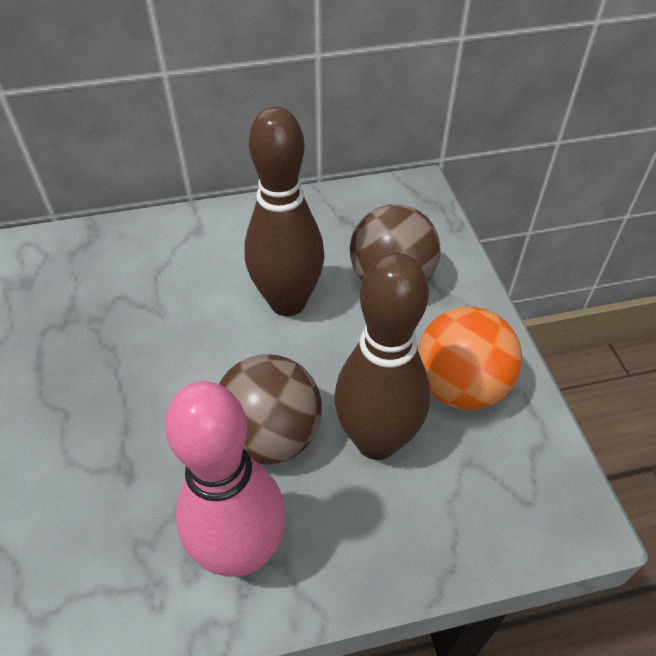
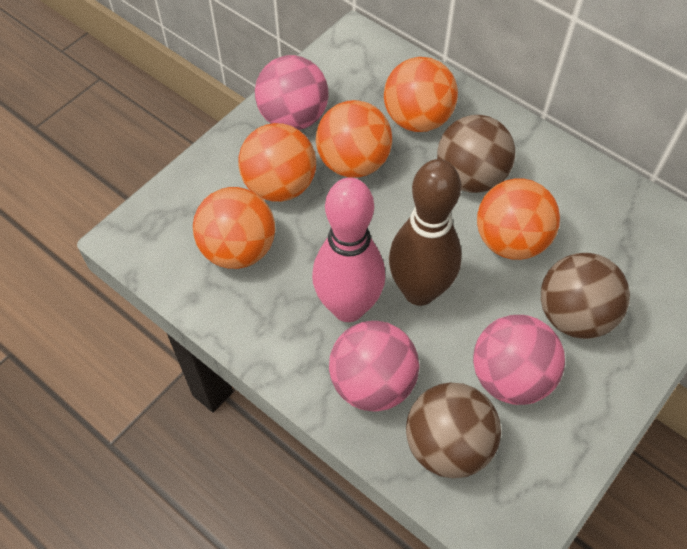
brown ball: [219,354,322,465] [350,204,440,281] = 2 -> [406,383,501,478] [437,115,515,193] [541,253,630,339] = 3
brown bowling pin: [244,106,325,316] [335,252,430,460] = 2 -> [389,159,462,306] = 1
orange ball: [418,307,522,410] = 1 -> [193,187,275,269] [238,123,316,202] [316,100,392,177] [384,57,458,132] [477,178,560,260] = 5
pink ball: none = 0 -> [255,55,328,130] [329,321,419,412] [473,315,565,405] = 3

